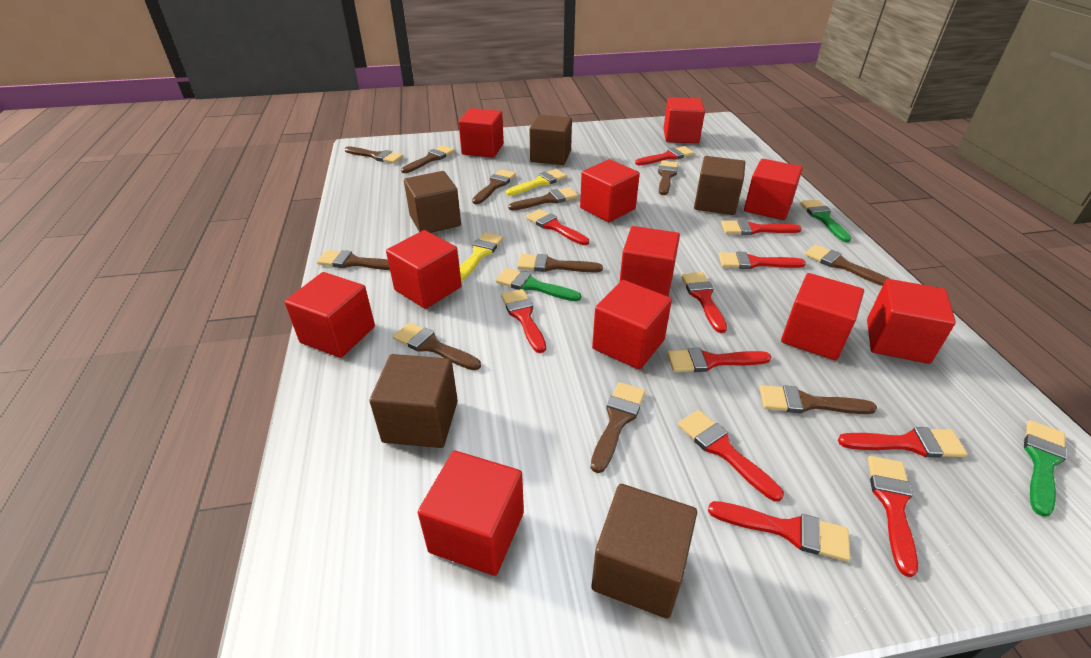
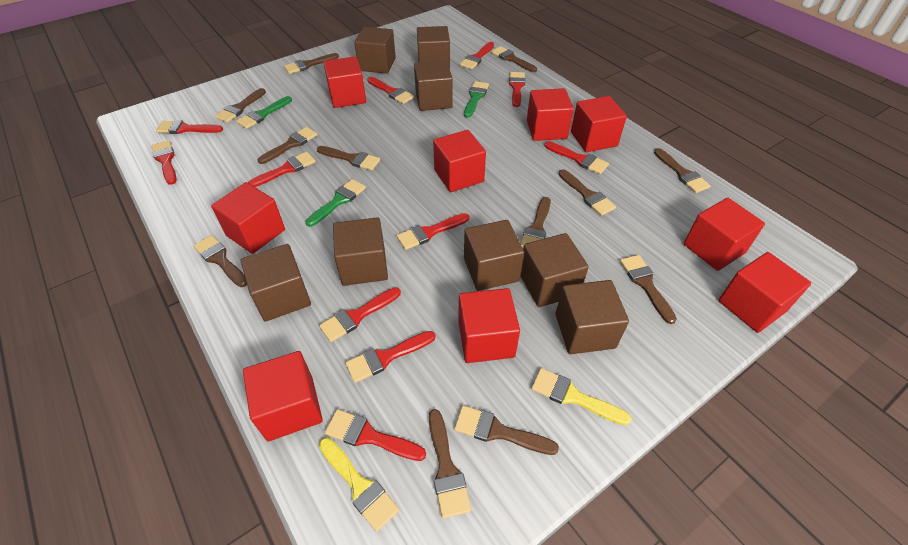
brown brush: [317,250,390,270] [345,146,403,163] [393,322,481,371] [401,145,455,173] [472,169,516,204] [508,187,578,211] [517,254,603,272] [591,382,646,473] [658,161,678,195] [760,385,877,414] [805,244,890,286] = 11 -> [193,235,247,287] [215,88,266,123] [257,127,318,164] [284,53,339,74] [317,146,380,170] [429,409,471,518] [454,405,559,455] [491,46,537,72] [520,197,551,248] [558,169,616,216] [620,255,677,324] [654,148,711,193] = 12
brown cube: [369,354,458,448] [404,171,461,233] [529,115,572,165] [591,484,697,619] [694,156,745,215] = 5 -> [241,244,311,322] [333,217,388,286] [354,27,396,74] [414,61,453,111] [417,26,450,68] [464,220,524,291] [521,233,589,307] [555,280,629,354] = 8
red cube: [285,272,375,358] [386,230,462,309] [418,451,524,576] [458,108,504,158] [580,159,640,222] [592,280,672,370] [619,226,680,296] [663,97,705,143] [744,159,803,220] [781,273,864,360] [867,279,956,364] = 11 -> [211,182,285,254] [243,351,323,441] [323,57,366,108] [433,130,486,192] [458,288,520,363] [527,88,574,141] [571,96,627,152] [684,198,765,271] [718,252,811,333] = 9

